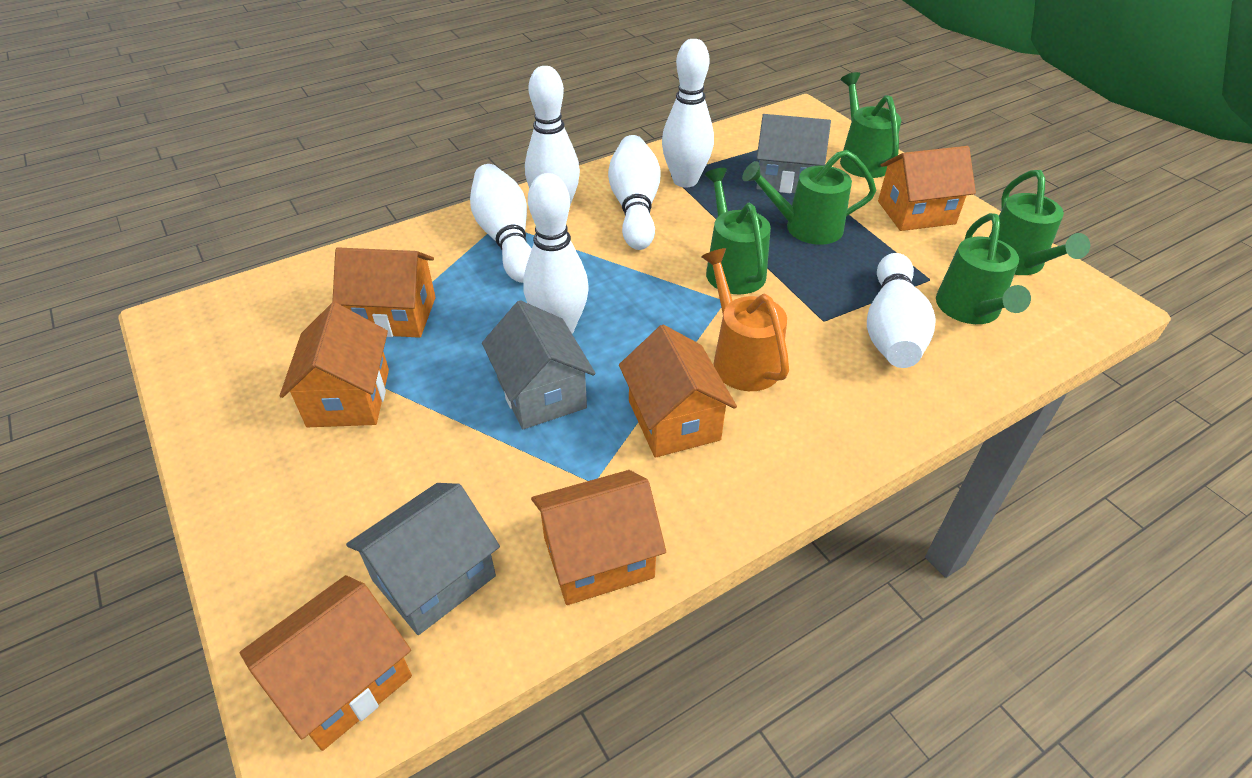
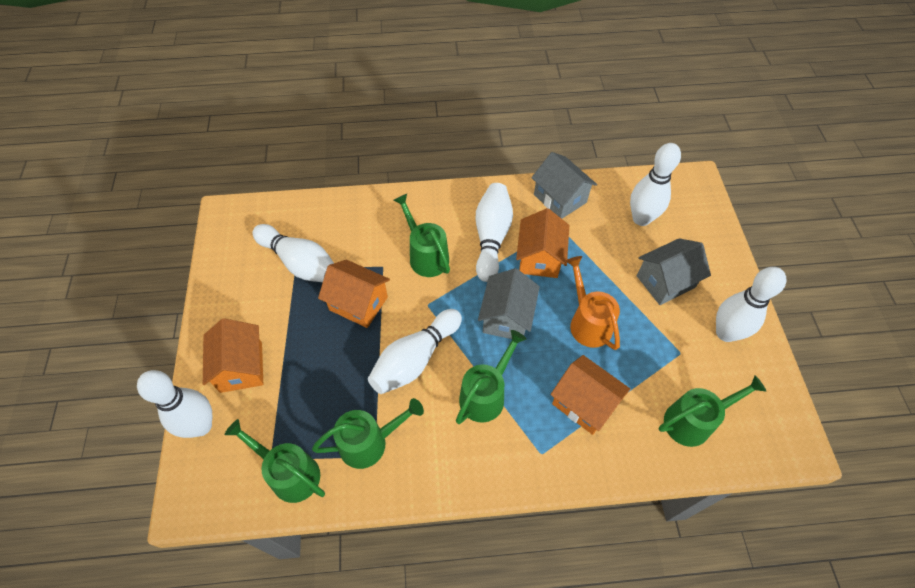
orange house: [240,575,412,751] [279,302,389,427] [332,247,436,338] [531,470,666,605] [619,325,737,458] [878,146,976,231] = 6 -> [203,318,263,393] [318,260,390,328] [516,208,569,278] [551,355,630,435] = 4

